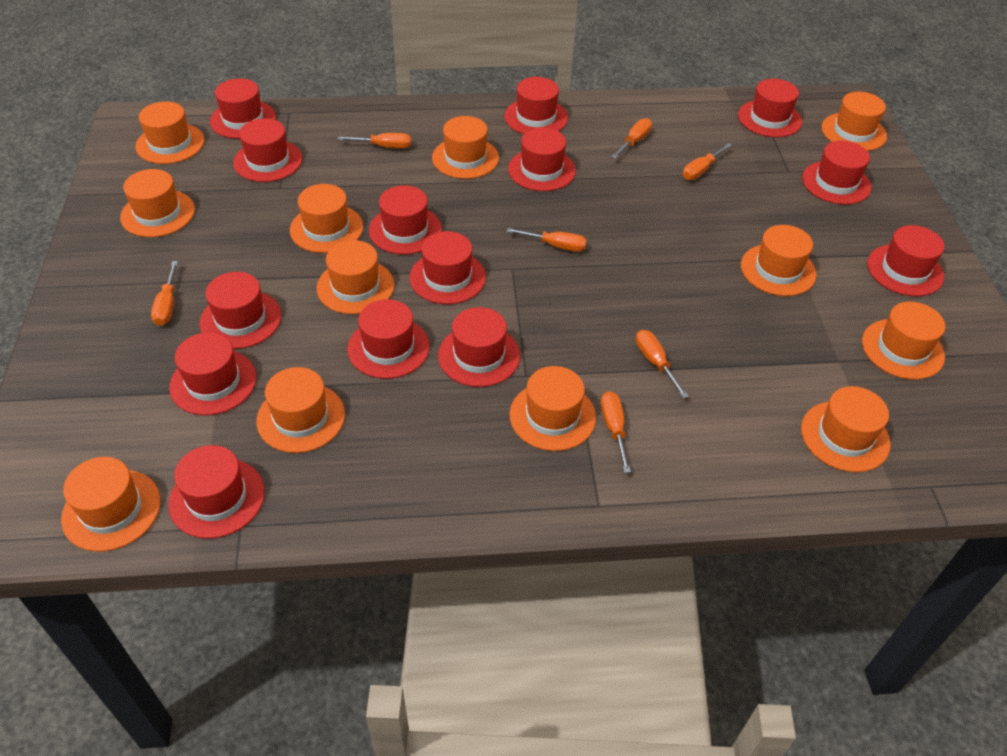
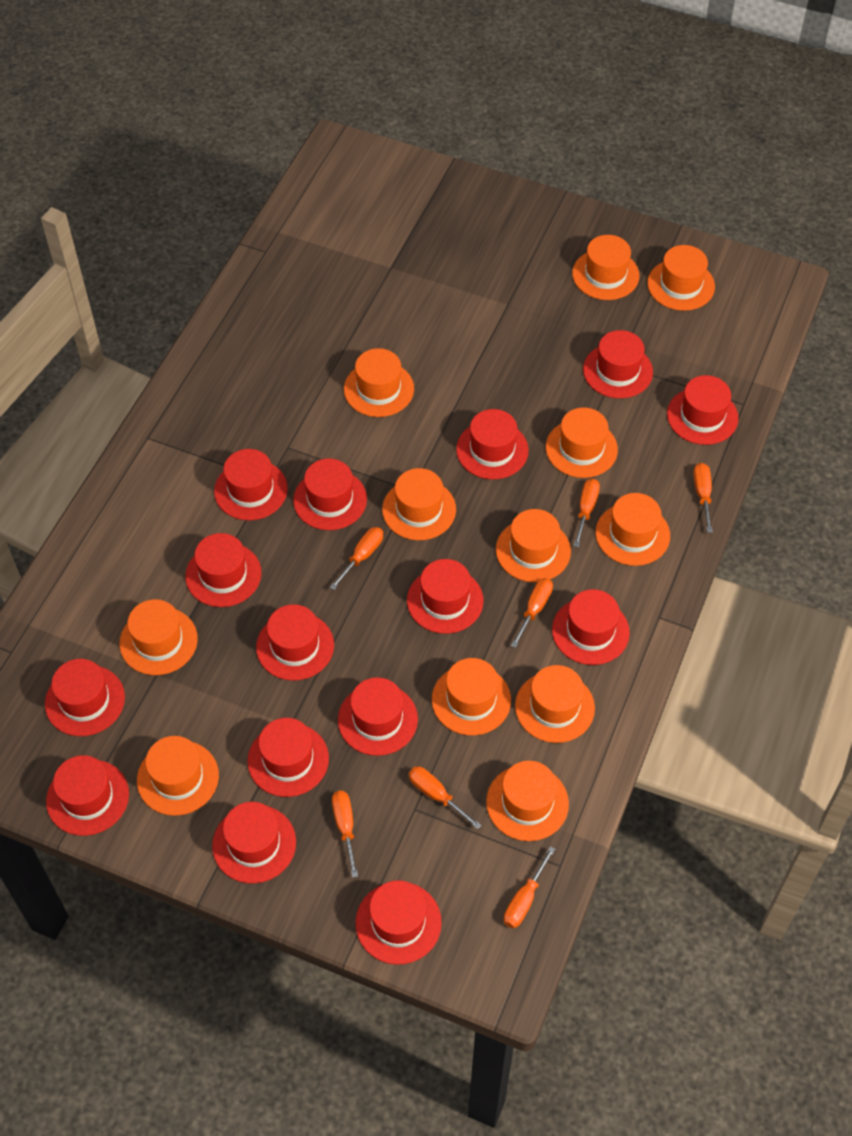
red hat: [168,445,265,539] [169,332,256,415] [200,272,281,349] [210,78,276,139] [233,118,302,182] [347,299,430,379] [369,185,442,255] [410,231,486,304] [438,307,520,387] [504,77,568,134] [508,128,576,191] [738,79,802,137] [802,141,872,205] [867,225,945,296] = 14 -> [45,659,125,736] [46,755,129,836] [185,533,261,607] [212,802,296,884] [214,449,288,520] [247,718,329,797] [256,604,334,681] [293,458,367,530] [338,677,418,756] [355,880,442,965] [407,559,483,634] [456,409,529,479] [552,589,630,665] [583,330,653,398] [667,375,739,445] = 15

